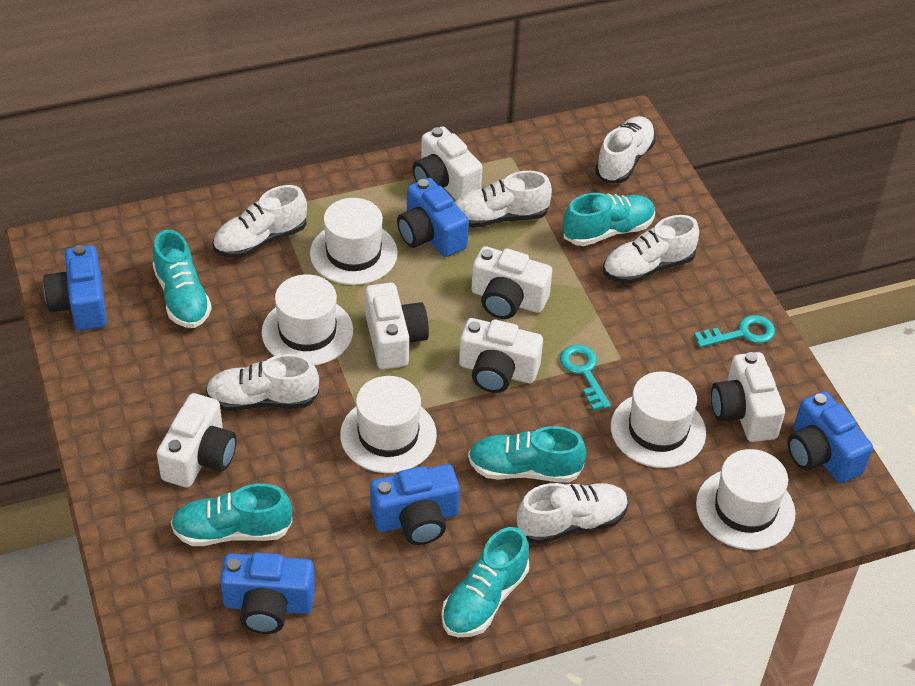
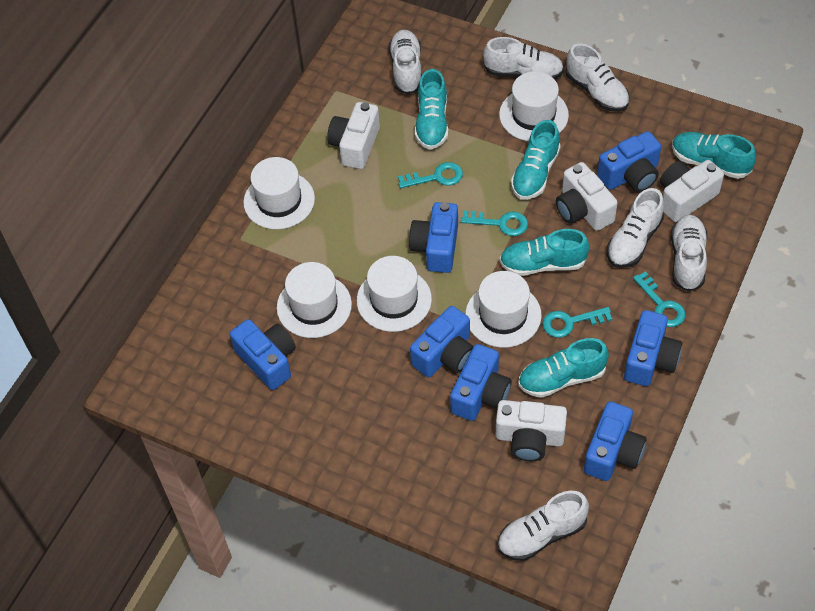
blue camera: [43,245,107,330] [220,553,315,634] [370,464,460,545] [397,178,469,257] [787,391,873,483] = 5 -> [230,319,296,390] [409,202,458,273] [410,306,474,377] [450,344,512,421] [584,402,647,481] [597,131,661,192] [624,310,682,386] = 7
turquoise key: [560,345,611,411] [694,315,775,348] = 2 -> [398,162,463,188] [461,211,528,236] [542,307,612,338] [633,271,685,327] = 4
white camera: [157,393,237,488] [365,283,429,369] [413,126,483,200] [459,318,543,393] [471,246,552,319] [711,352,785,442] = 6 -> [327,102,380,169] [496,400,567,461] [556,162,618,231] [660,160,724,222] = 4

